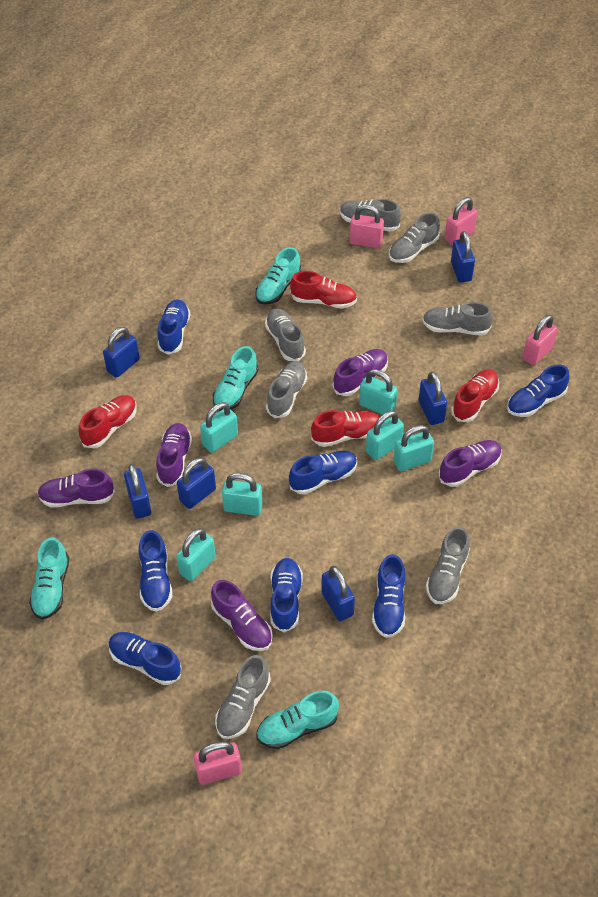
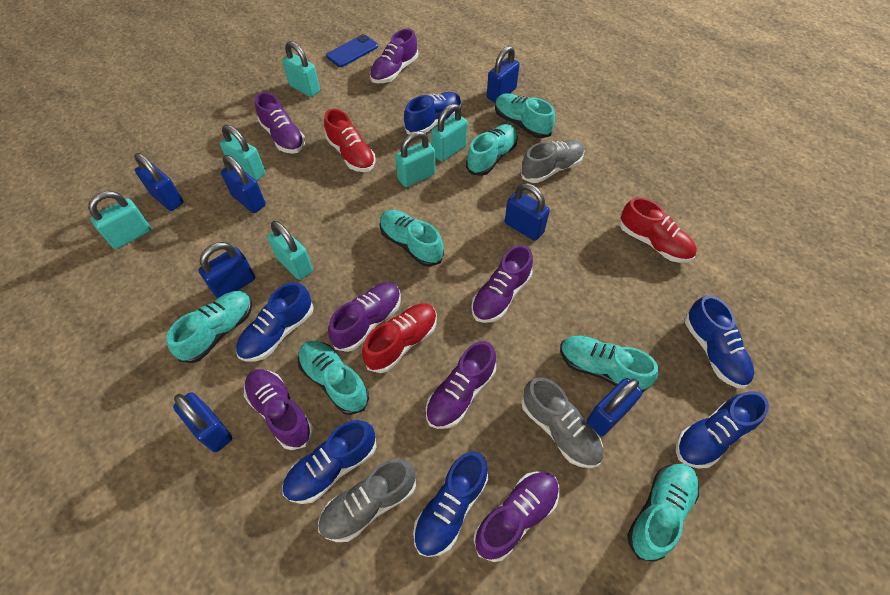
blue padlock: [103,327,140,378] [124,464,151,519] [177,457,216,509] [321,566,355,621] [419,372,447,425] [451,231,475,282] = 6 -> [134,153,183,211] [173,392,232,452] [198,242,255,299] [221,155,266,213] [487,46,520,102] [505,183,550,241] [586,378,642,436] = 7
blue phone: none = 0 -> [326,34,378,67] = 1
blue shoe: [109,632,181,685] [139,530,172,612] [157,299,190,355] [270,558,303,632] [289,451,357,494] [372,554,406,638] [507,365,570,417] = 7 -> [236,282,314,361] [282,420,377,504] [404,92,461,134] [413,451,488,557] [676,391,769,468] [685,295,754,389] = 6
grey shoe: [215,655,271,739] [265,309,306,361] [266,361,307,418] [340,199,401,232] [389,212,440,263] [422,302,493,336] [426,526,470,604] = 7 -> [318,459,416,542] [520,140,584,183] [521,377,603,468] = 3
pink padlock: [194,741,242,785] [350,205,384,248] [444,197,477,245] [523,315,558,365] = 4 -> none = 0
purple shoe: [37,469,115,508] [156,423,192,487] [211,580,273,651] [333,349,388,396] [439,440,502,487] = 5 -> [244,369,313,450] [255,92,305,154] [328,282,401,352] [370,29,418,83] [426,341,496,429] [471,245,533,323] [473,471,559,562] = 7
red shoe: [78,395,137,448] [290,271,357,309] [311,410,380,447] [451,369,499,422] = 4 -> [324,109,375,172] [362,303,437,373] [620,197,697,263] = 3
turquoise shoe: [29,537,69,620] [213,346,258,411] [255,247,301,305] [256,691,339,749] = 4 -> [166,291,252,363] [298,341,369,415] [380,210,444,267] [466,124,518,176] [495,93,555,138] [560,336,658,393] [627,464,699,562] = 7

